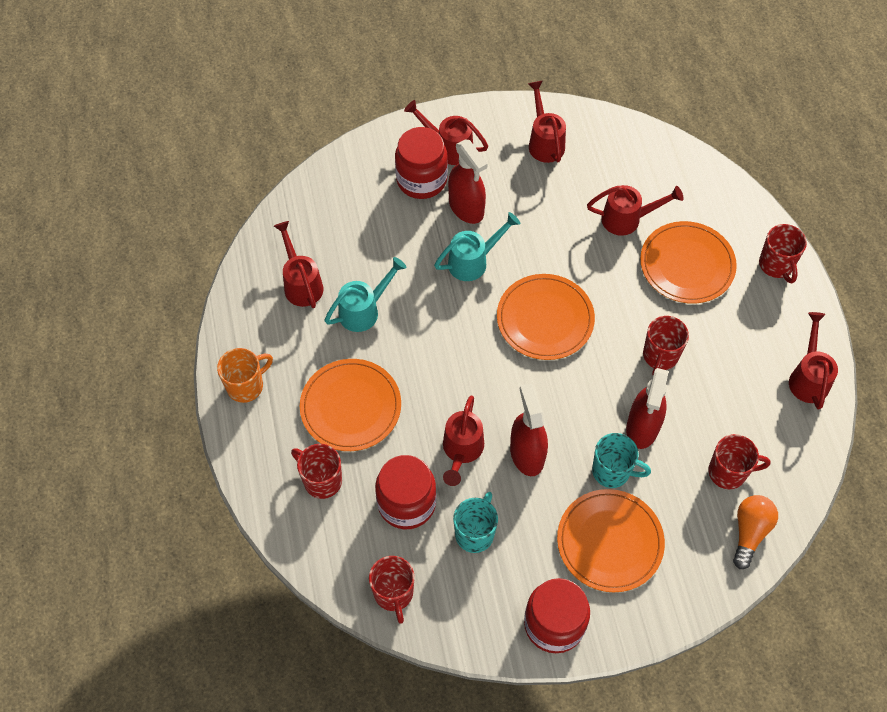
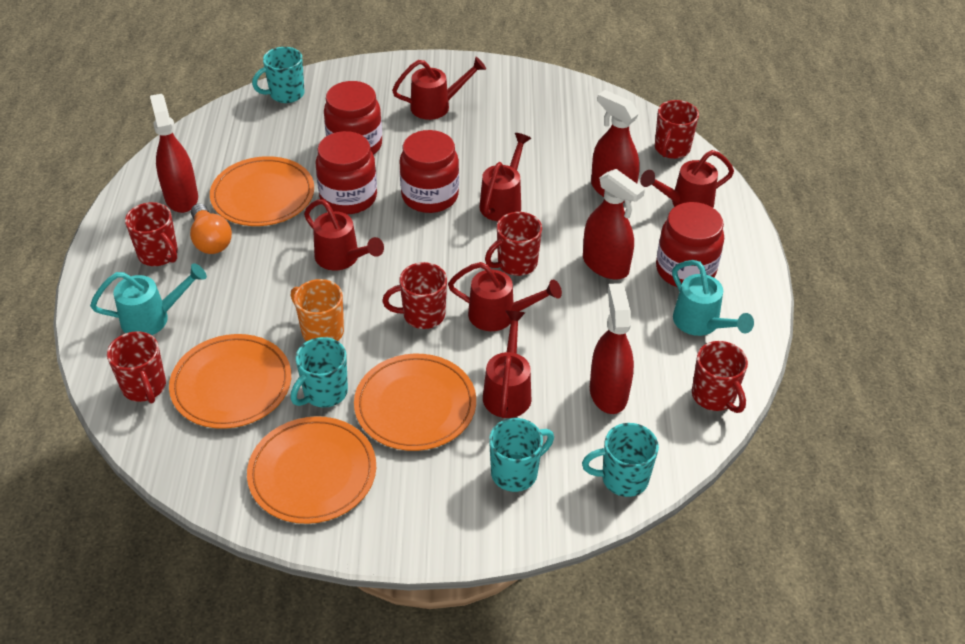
red jar: [375,455,436,529] [395,127,448,199] [524,578,590,653] = 3 -> [316,131,377,214] [324,81,382,155] [400,130,459,213] [656,202,724,287] = 4
red mug: [291,444,342,499] [369,556,415,624] [643,316,689,375] [708,434,770,489] [759,224,807,283] = 5 -> [107,331,166,403] [125,202,178,266] [382,262,447,329] [485,212,542,276] [655,100,699,159] [692,341,748,413] = 6
red spray bottle: [448,140,488,224] [510,383,548,476] [626,368,668,449] = 3 -> [150,94,198,213] [583,169,645,279] [590,283,634,414] [591,90,640,203] = 4
turquoise mug: [453,492,498,553] [592,433,651,488] = 2 -> [252,47,305,103] [290,337,348,408] [489,418,554,492] [582,423,659,497] = 4

